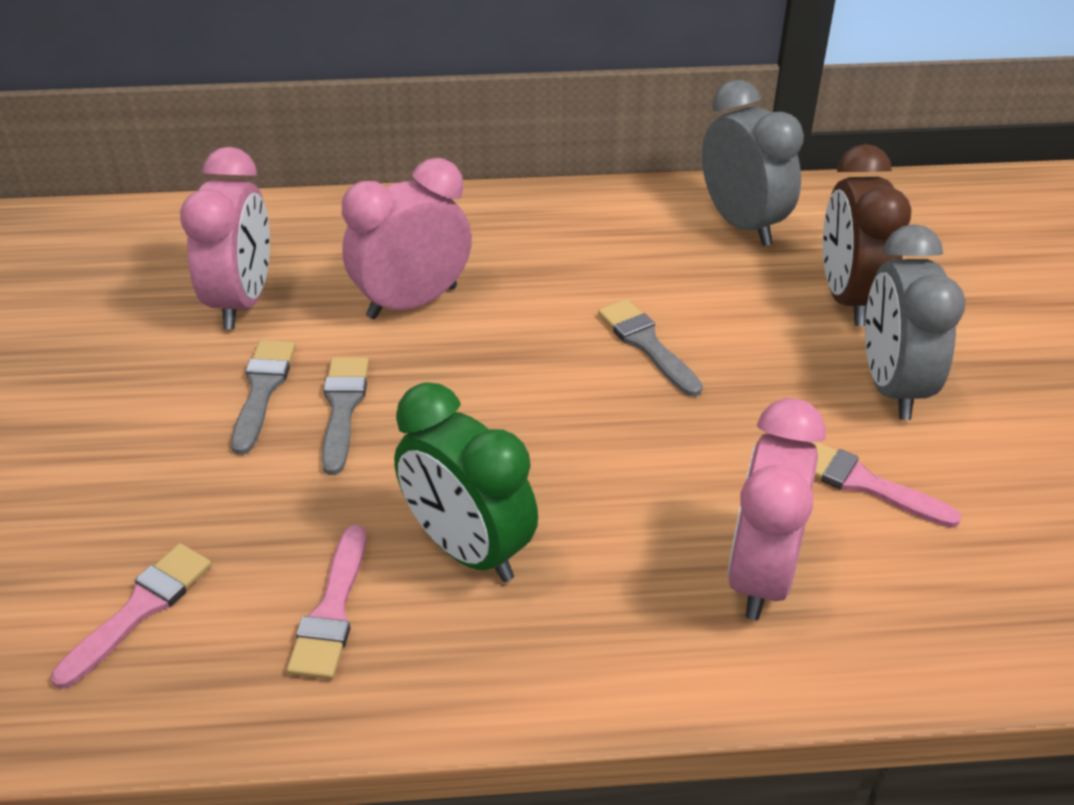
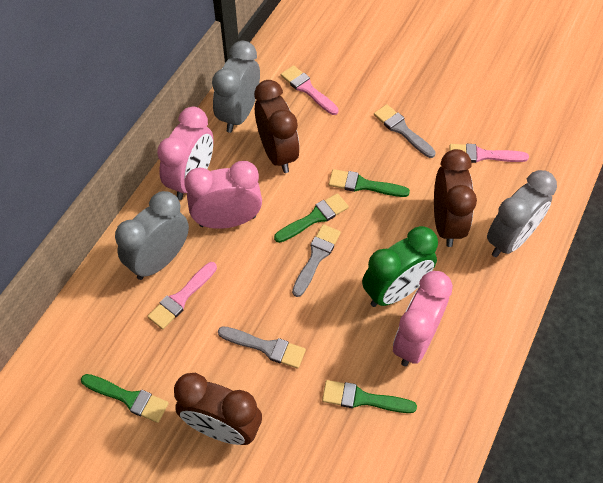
brown clock: [823,144,912,326] = 1 -> [174,373,262,445] [254,80,300,173] [434,149,477,247] = 3
green brush: none = 0 -> [81,374,169,423] [274,193,349,243] [322,380,417,413] [329,169,410,197] = 4
grey clock: [702,80,804,246] [865,224,966,420] = 2 -> [115,191,189,280] [212,41,260,133] [487,170,557,257] = 3

